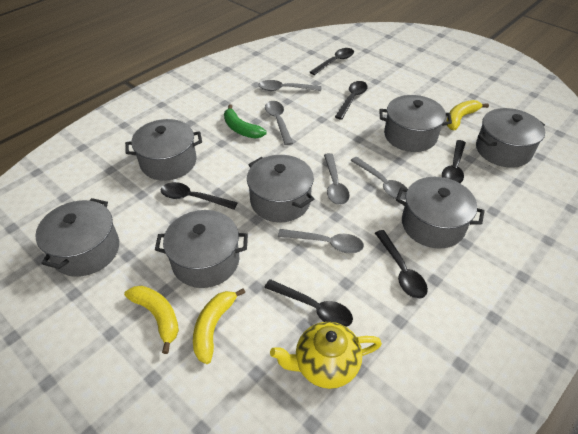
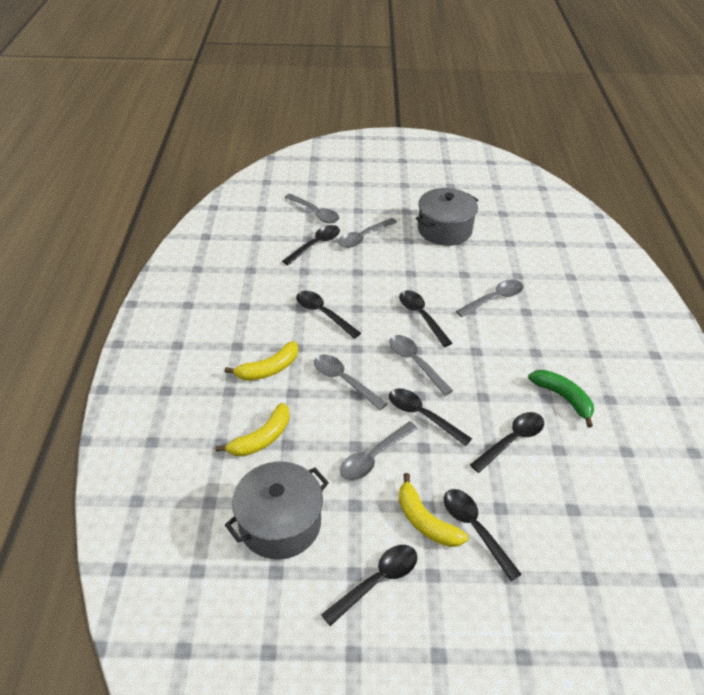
black spoon: [161,182,237,210] [264,279,353,327] [310,48,354,75] [335,81,368,120] [375,230,428,299] [442,140,466,183] = 6 -> [282,225,340,265] [296,291,361,339] [321,545,417,626] [389,388,472,446] [399,290,452,347] [444,489,522,581] [470,412,544,473] = 7
grey pot: [35,198,119,277] [125,119,202,181] [155,210,248,288] [247,155,314,222] [379,95,452,152] [396,177,485,249] [476,108,545,168] = 7 -> [225,461,329,560] [416,188,478,246] = 2
grey spoon: [259,80,321,91] [265,101,293,145] [278,229,364,253] [324,153,350,205] [350,157,408,200] = 5 -> [285,194,339,223] [314,355,387,410] [338,218,397,248] [340,421,418,480] [389,335,453,396] [456,279,523,317] = 6
yellow teapot: [270,322,382,389] = 1 -> none = 0

